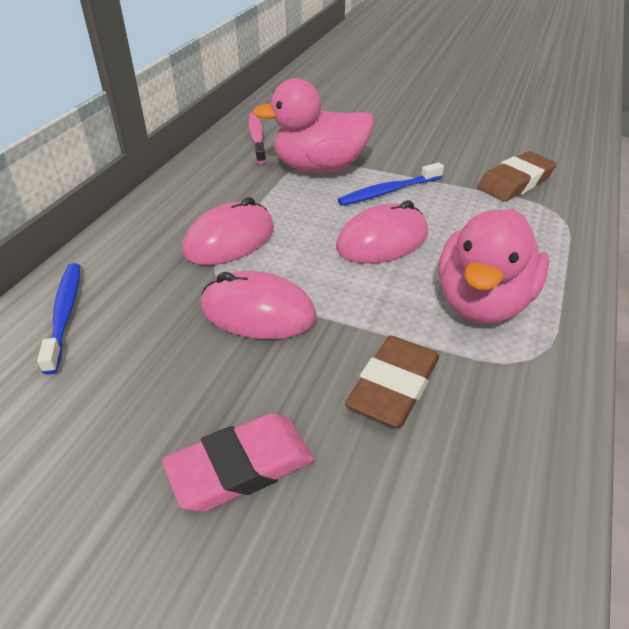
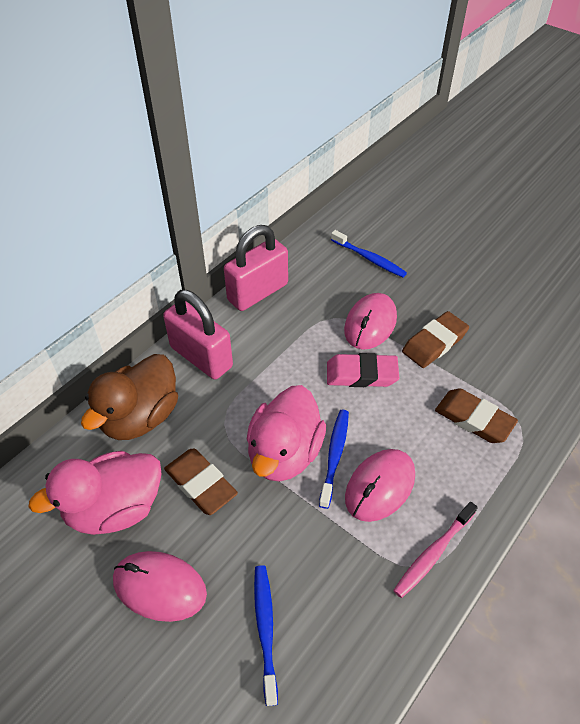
blue toothbrush: [37,263,80,375] [337,162,444,206] = 2 -> [254,565,278,706] [319,410,349,509] [331,230,407,277] = 3
brown duck: none = 0 -> [81,354,178,440] = 1
brown eraser: [345,336,439,428] [477,151,557,202] = 2 -> [164,449,238,515] [402,311,469,368] [435,389,518,443] = 3
pink padlock: none = 0 -> [163,290,233,379] [224,225,288,311] = 2

